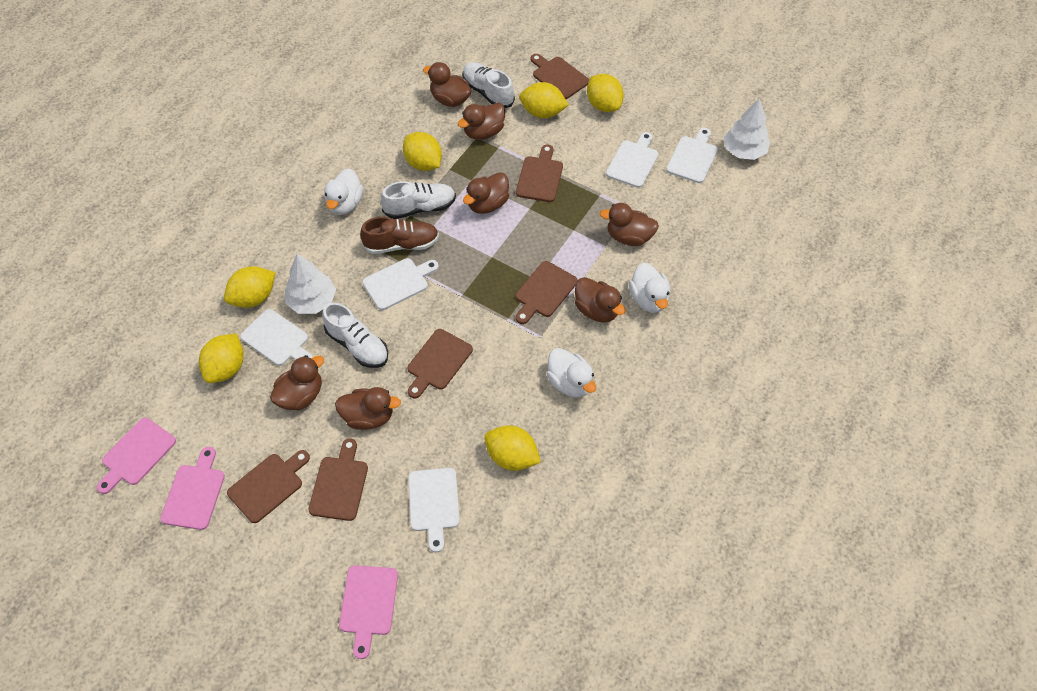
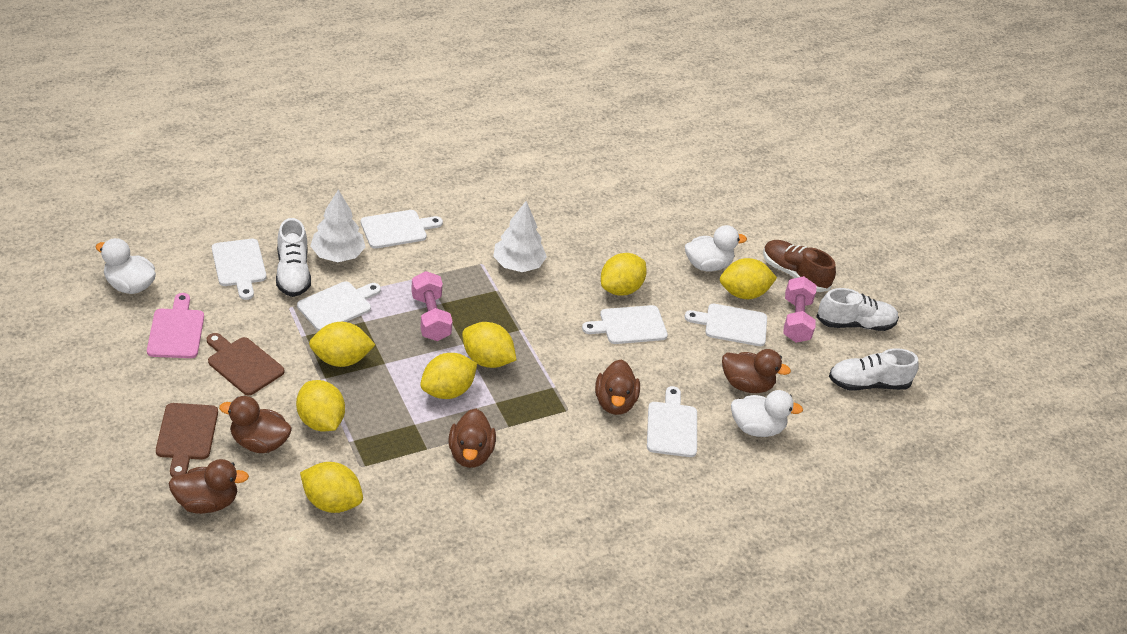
brown cutting board: [227,450,310,523] [308,438,368,521] [407,329,473,399] [515,261,578,324] [516,145,563,202] [530,54,589,99] = 6 -> [156,403,218,477] [207,333,284,396] = 2
brown duck: [270,356,324,410] [335,387,401,430] [423,62,472,107] [458,103,505,140] [463,172,509,214] [575,277,625,323] [600,203,659,246] = 7 -> [168,459,249,514] [219,396,292,453] [448,409,496,468] [595,360,640,415] [722,349,791,393] = 5
pink cutting board: [97,418,176,494] [160,447,225,530] [339,565,398,659] = 3 -> [147,293,204,358] = 1
pink dumbbell: none = 0 -> [411,271,453,341] [783,276,816,343] = 2
white cutting board: [240,309,313,366] [362,258,439,310] [408,468,460,553] [606,132,659,188] [666,128,718,183] = 5 -> [212,239,266,300] [297,281,381,331] [361,210,443,249] [582,305,668,344] [647,386,697,457] [685,304,767,346] = 6
yellow lemon: [199,333,244,383] [224,266,276,308] [403,132,442,171] [484,425,541,471] [519,82,569,118] [587,74,624,112] = 6 -> [296,380,345,431] [300,462,363,513] [309,322,375,367] [420,353,477,399] [462,322,516,368] [601,253,647,296] [720,258,777,299] = 7

